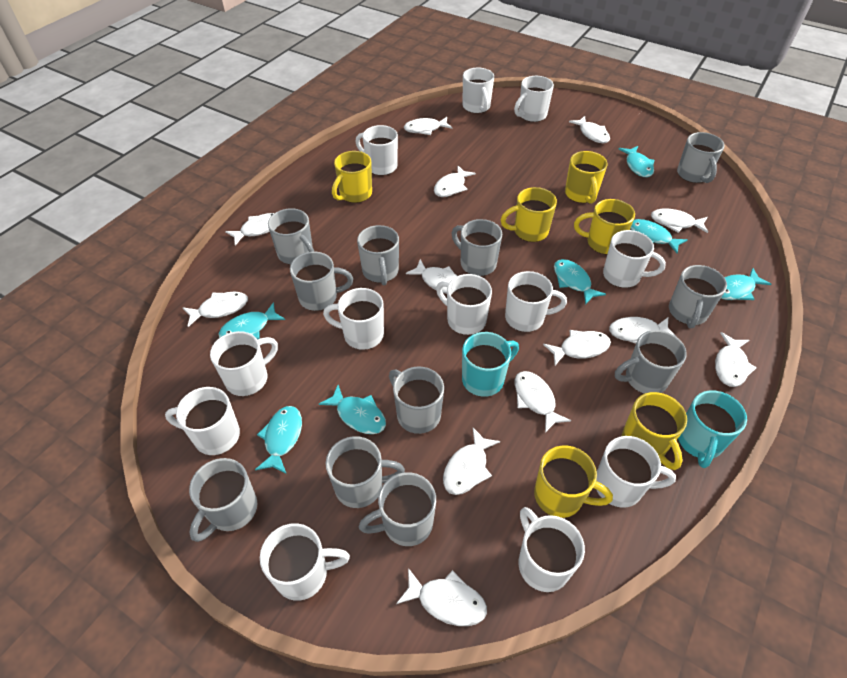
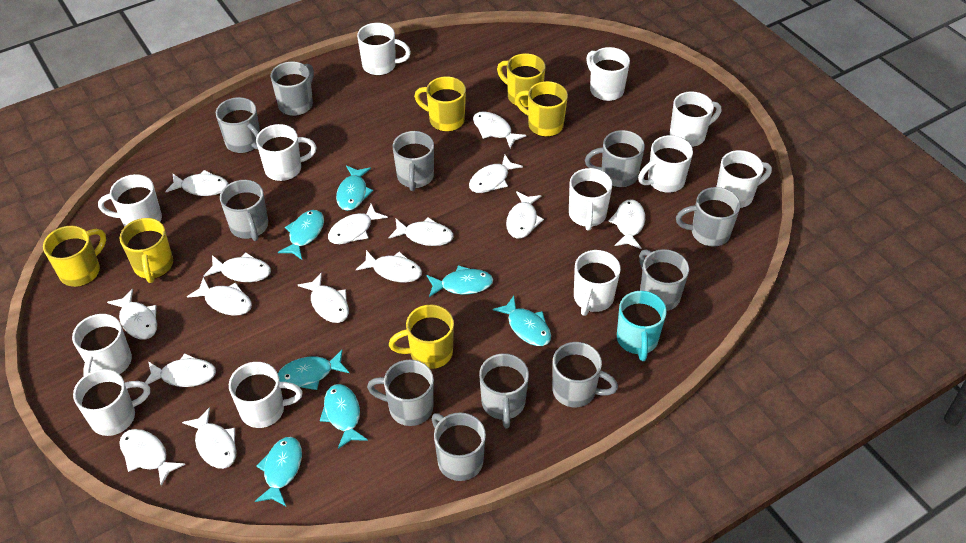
turquoise mug: [462,332,519,397] [678,390,747,468] = 2 -> [617,291,667,361] = 1
white fish: [183,292,248,327] [225,213,274,246] [396,568,487,626] [404,117,452,135] [406,259,457,294] [434,166,476,197] [443,428,500,495] [514,371,571,433] [543,330,611,366] [569,116,610,143] [609,317,677,343] [651,209,708,233] [715,332,757,387] = 13 -> [107,289,157,340] [119,429,185,486] [145,353,216,387] [165,170,229,196] [182,407,237,469] [187,277,252,316] [204,252,271,282] [298,272,349,323] [328,204,388,244] [356,250,422,283] [389,217,454,246] [469,155,523,193] [473,111,526,148] [506,191,544,239] [608,199,645,249] = 15

